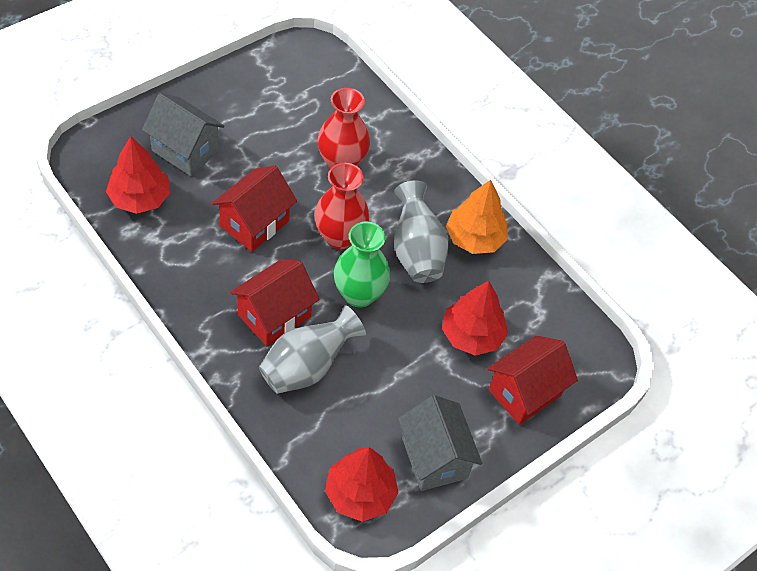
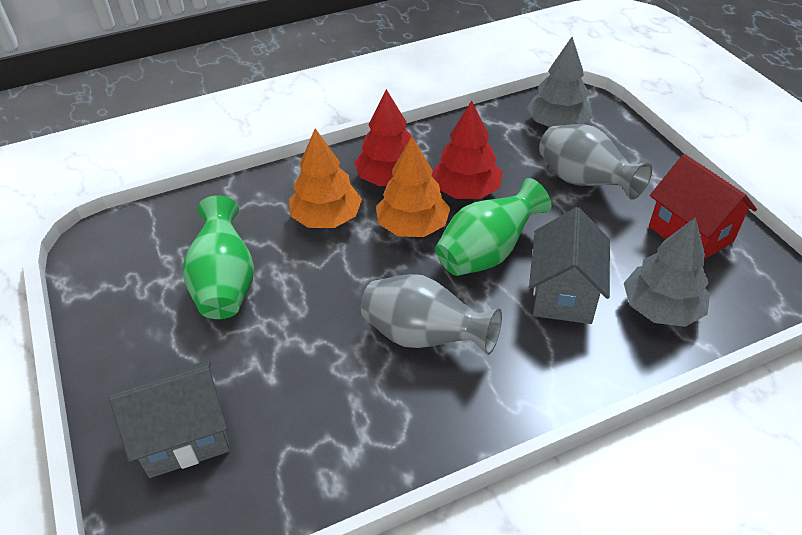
green vase: [334,222,390,307] = 1 -> [183,195,254,319] [435,178,551,276] = 2
grey tree: none = 0 -> [527,37,592,127] [624,217,710,327] = 2
orange tree: [446,180,508,254] = 1 -> [289,128,362,228] [376,136,450,237] = 2
red house: [212,166,297,252] [230,259,320,346] [487,336,578,425] = 3 -> [649,154,757,259] = 1
red tree: [106,137,171,214] [325,447,399,522] [442,281,508,356] = 3 -> [354,89,411,186] [432,101,503,199] = 2
red vase: [314,163,369,249] [318,88,370,169] = 2 -> none = 0

